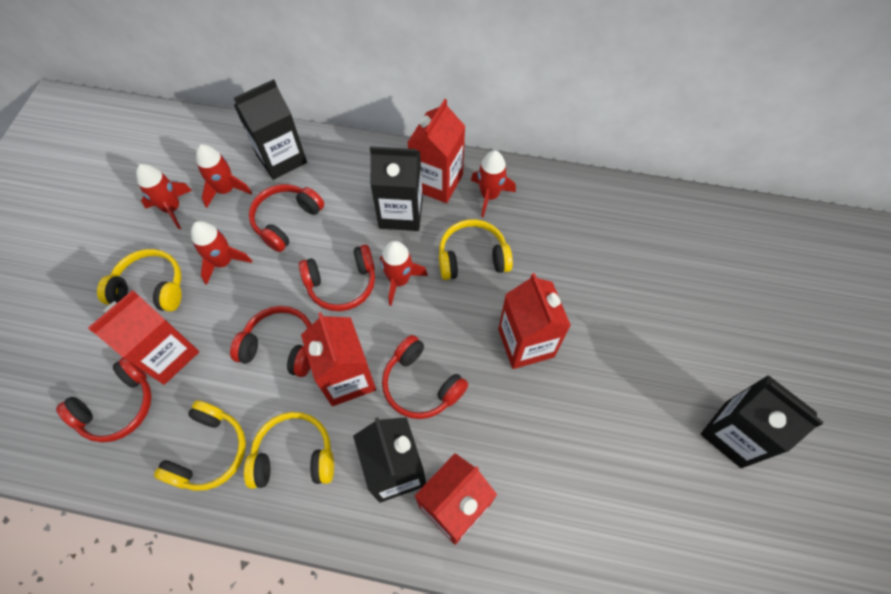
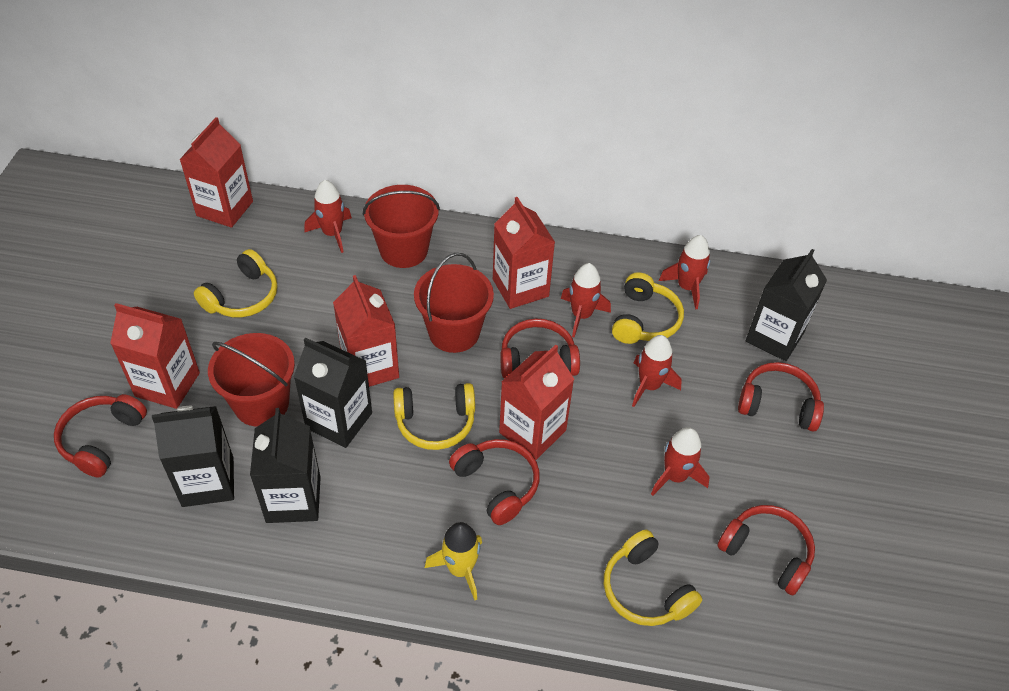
red bucket: none = 0 -> [208,333,295,427] [363,185,440,268] [414,253,494,353] = 3
yellow rocket: none = 0 -> [425,522,482,600] = 1

